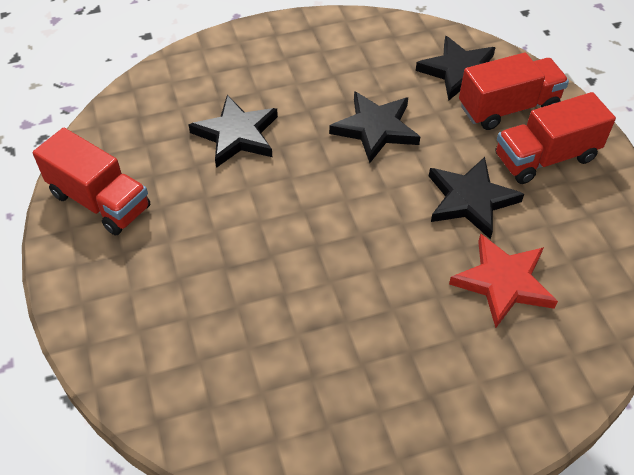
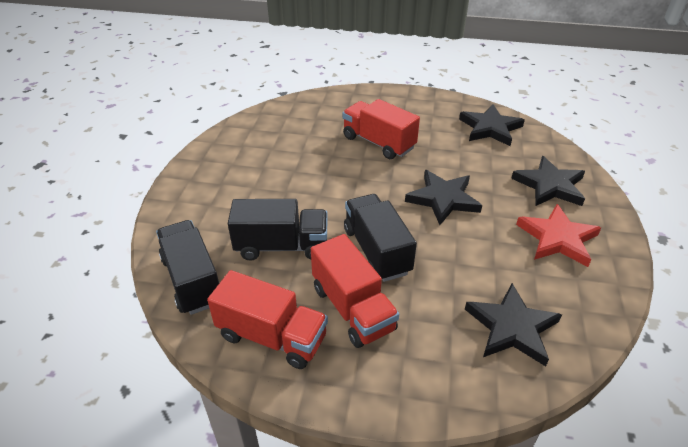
black truck: none = 0 -> [156,220,219,315] [228,199,328,261] [344,194,417,282] = 3

